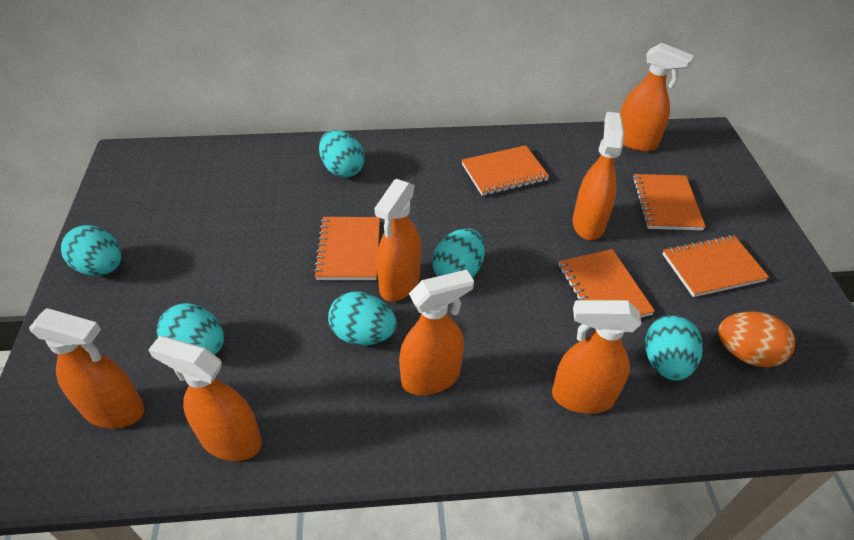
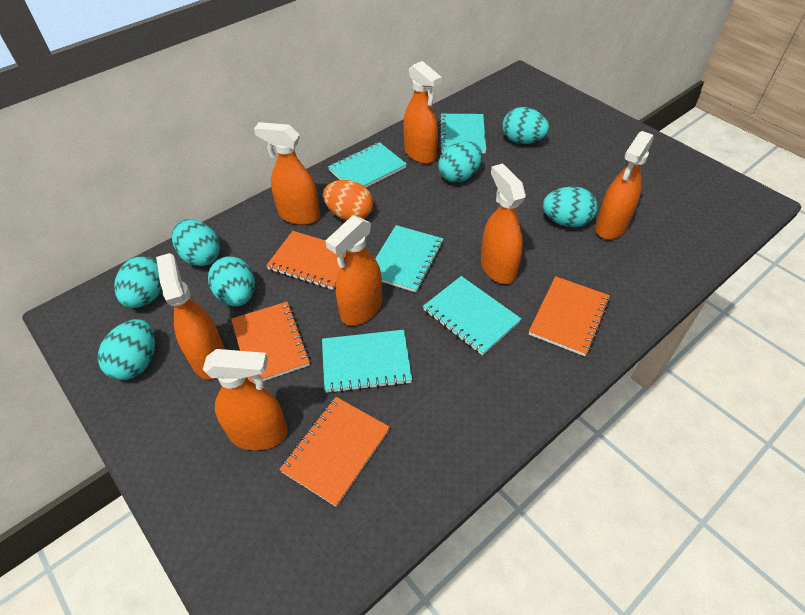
orange notebook: [313,217,380,280] [462,145,549,196] [559,249,655,318] [632,174,706,230] [663,235,769,297] = 5 -> [231,302,311,383] [266,231,346,290] [279,397,390,507] [529,276,610,356] = 4
turquoise egg: [61,225,122,276] [156,303,224,354] [319,130,364,178] [328,292,397,345] [432,228,485,278] [645,315,703,381] = 6 -> [98,319,155,380] [114,256,162,308] [172,219,220,266] [208,256,255,307] [438,141,483,183] [502,107,549,144] [543,187,598,227] = 7
turquoise notebook: none = 0 -> [322,330,412,393] [328,142,407,188] [375,225,443,292] [423,276,521,356] [439,114,486,154] = 5

